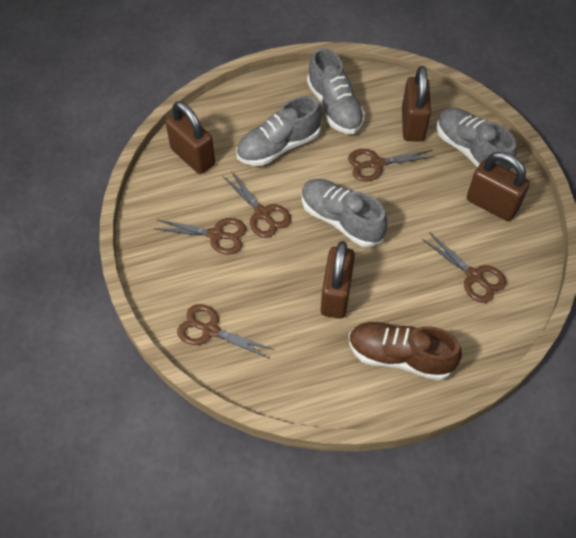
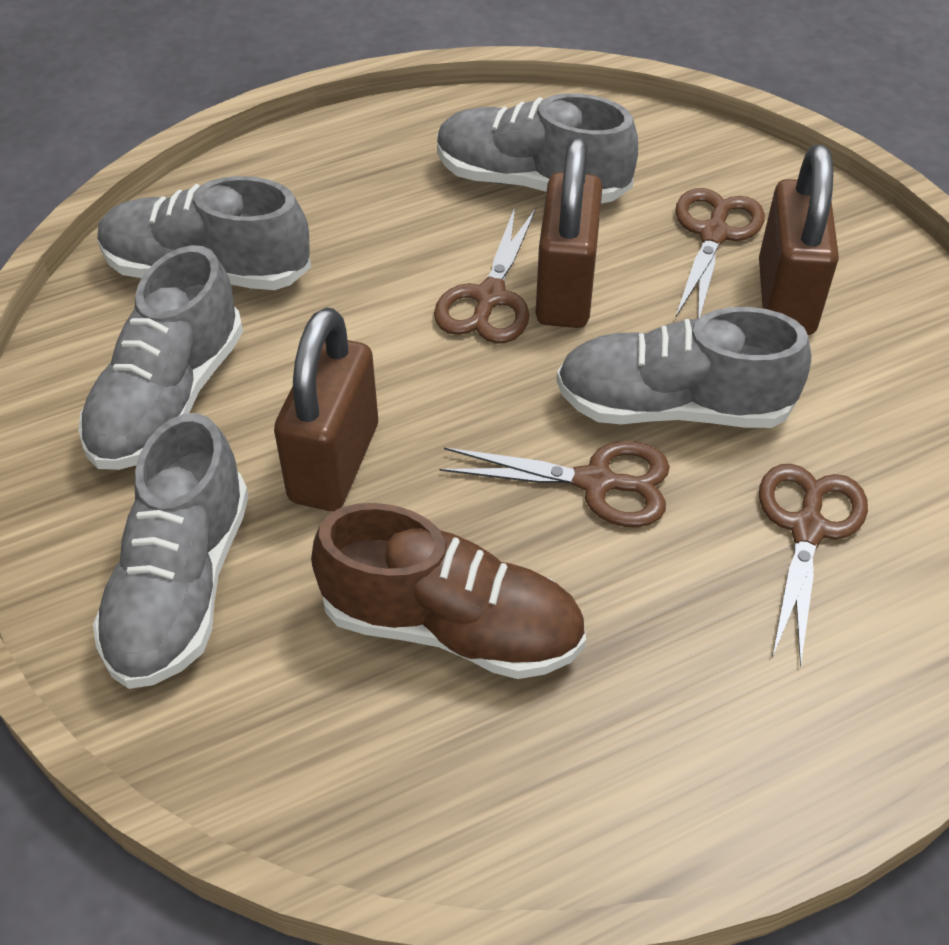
brown padlock: [165,101,215,174] [321,241,355,319] [402,66,431,142] [467,152,530,221] = 4 -> [274,307,378,511] [535,137,602,328] [759,144,839,335] = 3
brown scissors: [156,218,246,255] [177,304,275,359] [223,171,291,238] [348,149,436,182] [422,232,507,303] = 5 -> [434,207,536,344] [439,441,670,527] [675,188,765,319] [759,464,868,667] = 4
grey shoe: [236,96,322,166] [302,179,387,247] [307,48,365,134] [436,108,517,170] = 4 -> [78,245,243,470] [93,413,249,689] [98,176,311,290] [437,93,638,204] [556,307,811,428] = 5

